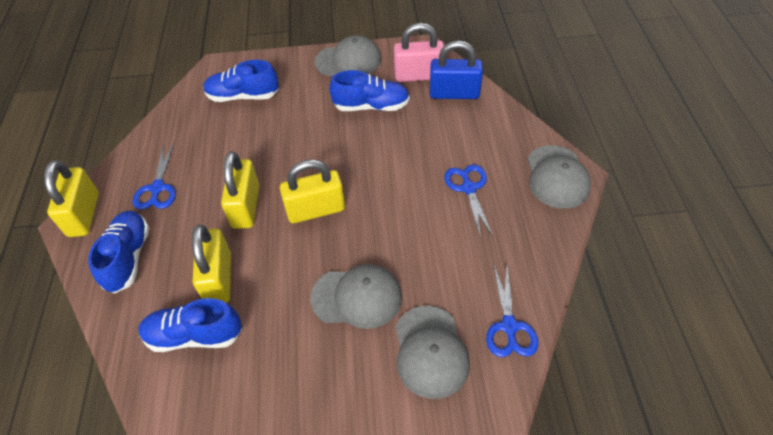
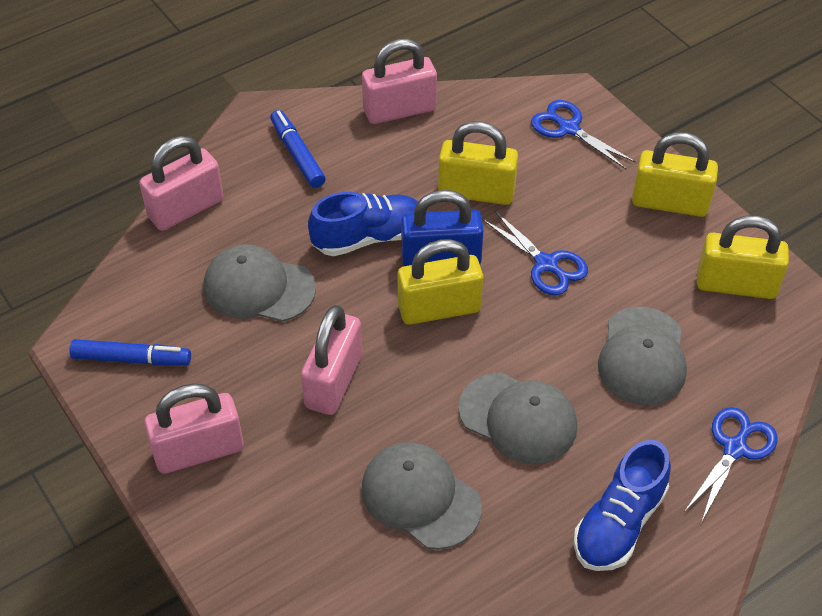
blue marker: none = 0 -> [69,339,191,366] [270,110,326,188] = 2
blue shoe: [88,211,150,294] [139,298,242,352] [203,60,279,102] [329,70,410,111] = 4 -> [308,192,418,256] [574,440,671,571] = 2
pink padlock: [394,23,444,82] = 1 -> [139,136,224,231] [144,383,243,474] [301,305,362,415] [362,39,437,124] = 4

